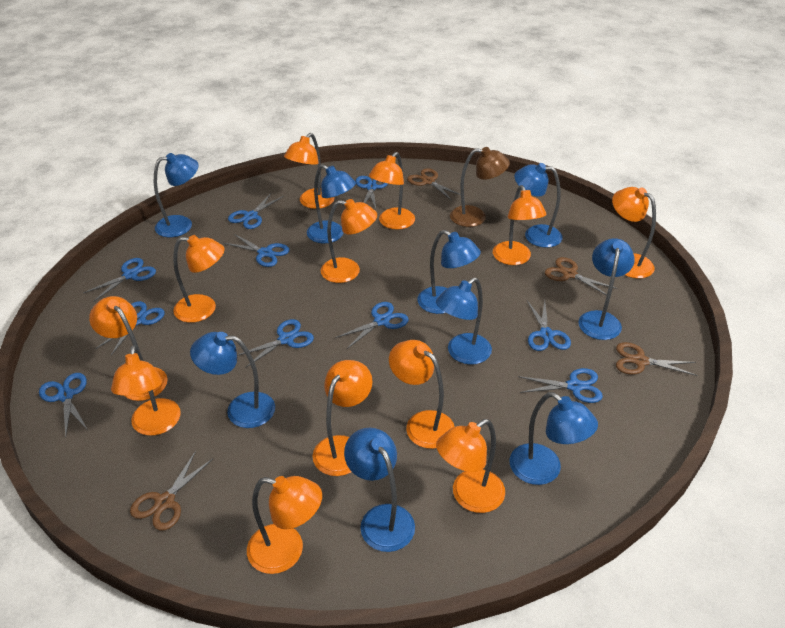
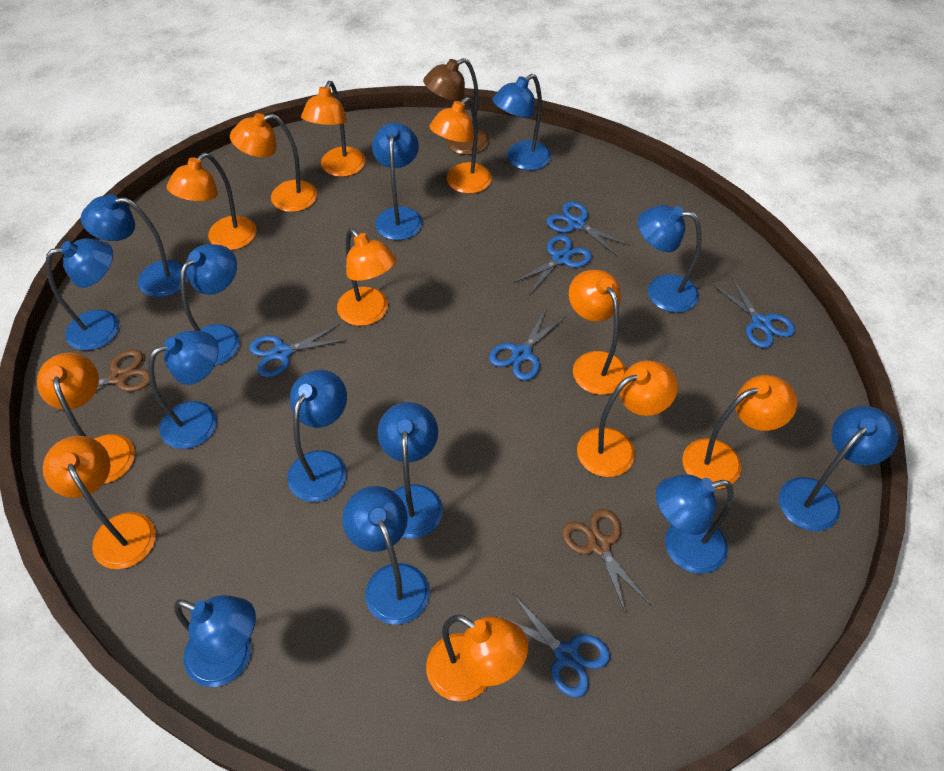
blue lamp: [154,153,199,237] [190,332,275,428] [307,164,356,243] [344,427,415,552] [417,230,481,314] [436,277,492,365] [510,392,598,485] [514,163,563,248] [578,238,635,340] = 9 -> [46,239,119,350] [81,194,188,297] [148,331,219,449] [174,595,256,687] [180,244,240,365] [287,370,347,502] [342,486,430,625] [372,123,422,240] [378,402,443,539] [492,74,551,170] [638,205,702,313] [656,474,734,574] [779,406,898,531] = 13
blue scissors: [39,373,88,438] [83,258,156,302] [95,301,165,355] [224,234,290,267] [228,193,284,229] [237,319,314,368] [335,302,409,349] [355,176,388,209] [518,368,603,403] [527,300,571,351] = 10 -> [249,324,347,377] [489,309,565,381] [495,593,610,698] [513,235,592,295] [546,201,629,256] [713,277,795,348] = 6
brown scissors: [130,451,213,531] [407,168,461,200] [545,257,617,296] [616,342,698,376] = 4 -> [55,349,150,413] [562,509,651,614] = 2
orange lamp: [89,296,168,401] [111,345,181,436] [173,235,225,323] [247,476,322,574] [284,133,335,209] [313,360,373,476] [321,199,377,283] [369,152,415,230] [389,340,455,449] [436,419,505,513] [493,185,547,265] [612,187,656,279] = 12 -> [37,352,135,484] [43,436,156,569] [167,153,257,250] [230,113,317,212] [301,81,366,177] [337,228,396,326] [426,614,528,701] [429,97,492,194] [569,270,627,395] [577,360,678,477] [682,375,798,489] = 11

